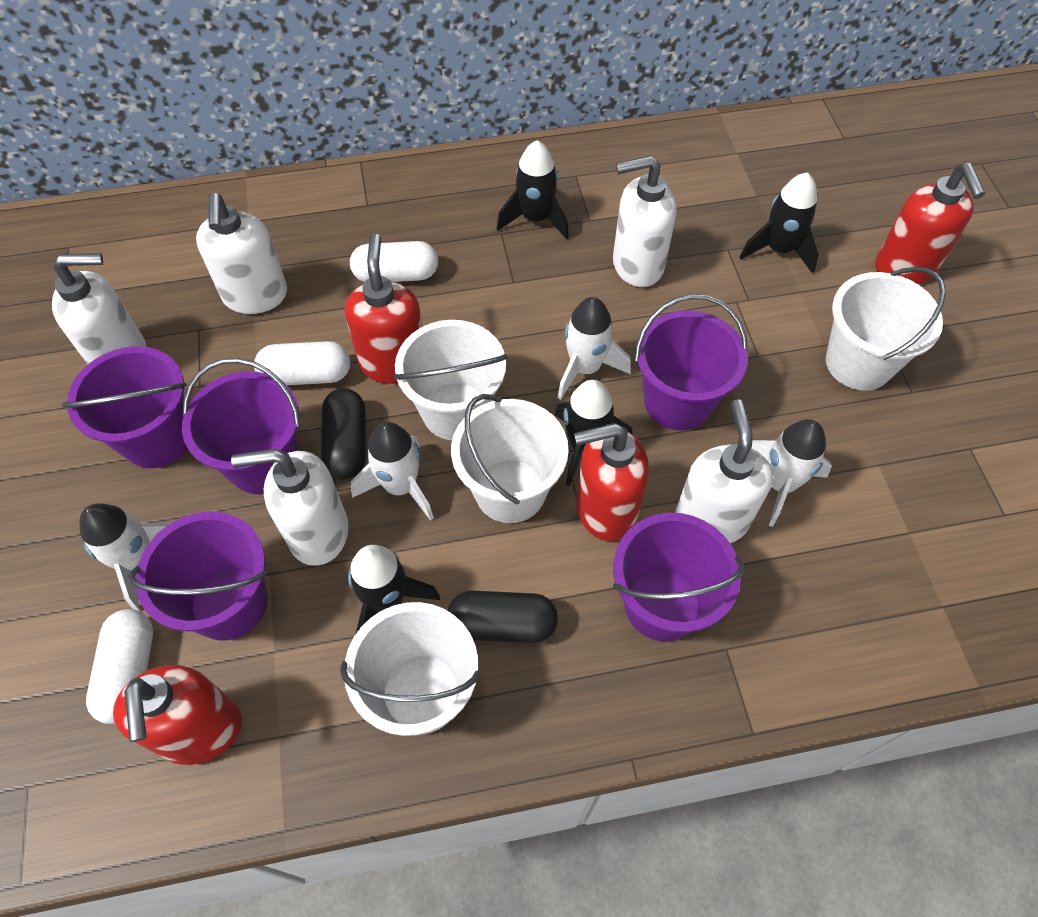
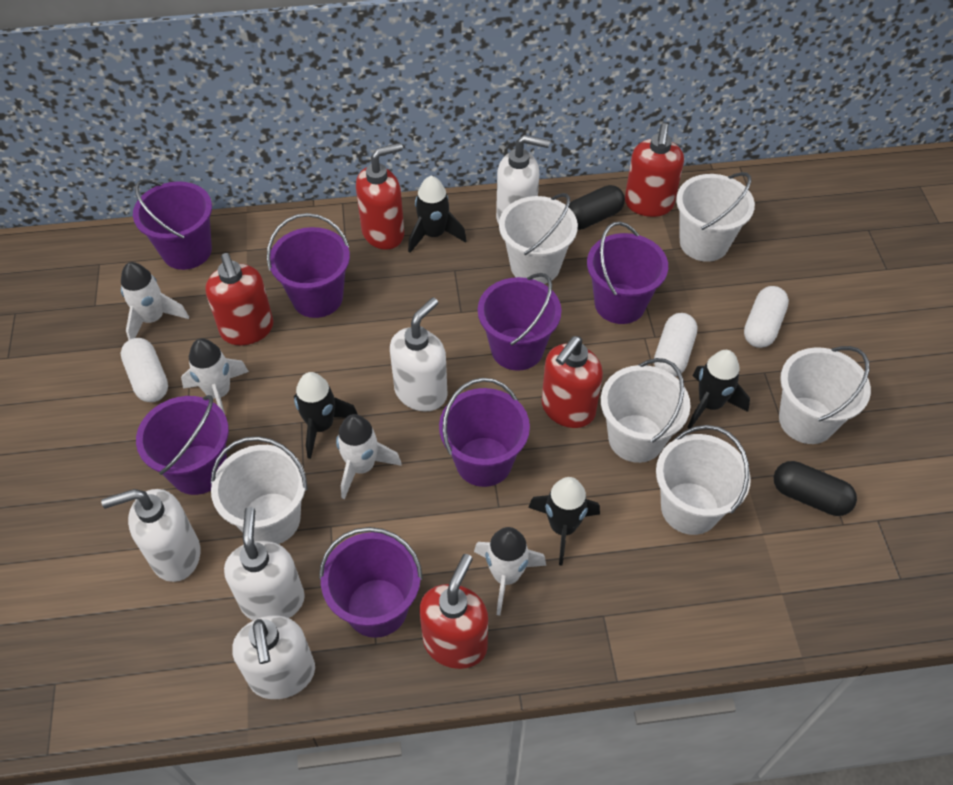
purple bucket: [62,346,188,468] [128,512,268,641] [182,358,301,494] [613,513,744,642] [635,294,748,431] = 5 -> [133,179,212,270] [136,395,229,495] [267,213,350,318] [319,527,423,638] [439,378,530,487] [478,273,561,371] [587,221,668,324] = 7
red soap dispenser: [113,665,242,765] [345,234,423,384] [574,423,649,541] [875,163,985,284] = 4 -> [205,253,273,345] [356,143,404,250] [419,554,488,669] [542,336,603,428] [625,123,684,217] = 5
white bucket: [340,602,481,736] [393,320,507,440] [451,394,569,523] [826,267,946,391] = 4 -> [211,436,308,544] [499,193,578,284] [601,358,691,463] [656,425,751,535] [676,172,755,262] [779,346,871,444] = 6

